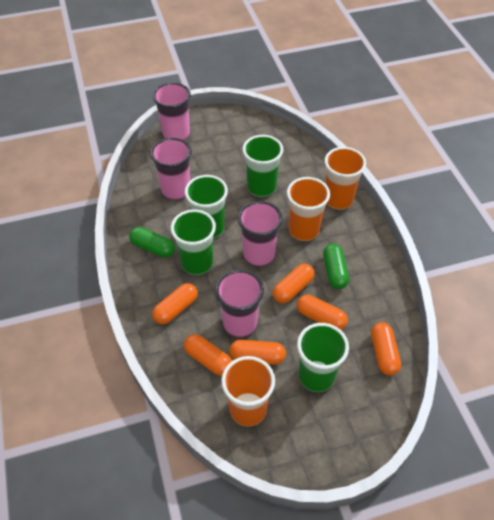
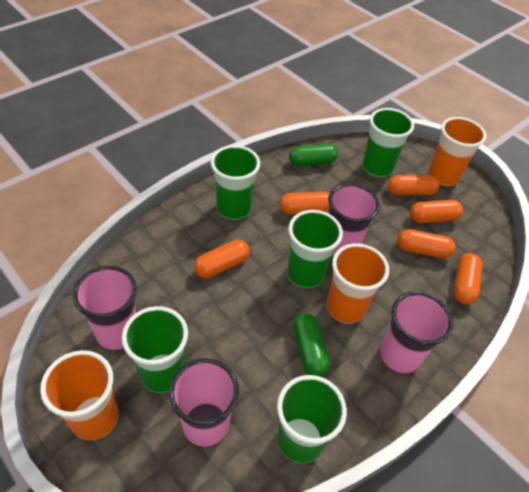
green cup: [171,209,216,275] [185,175,228,238] [242,135,283,197] [297,323,349,392] = 4 -> [122,306,188,393] [211,145,260,220] [277,375,347,463] [287,210,343,288] [362,108,414,177] = 5

